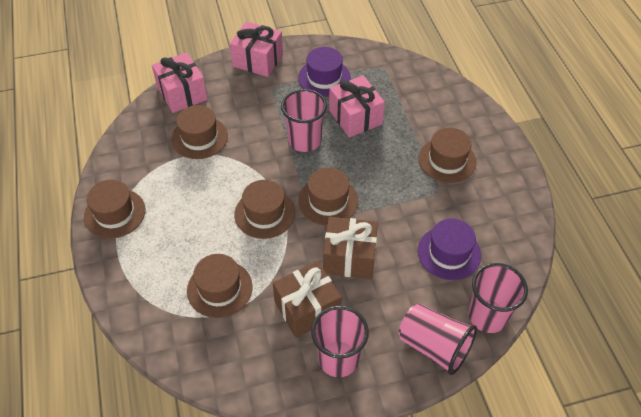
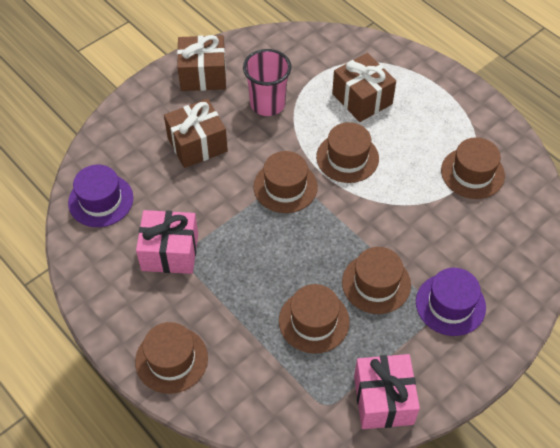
brown gift: [273,261,342,338] [323,217,378,279] = 2 -> [164,99,228,168] [177,35,226,91] [332,53,396,122] = 3
pink cup: [281,89,327,152] [311,306,369,377] [399,303,477,375] [468,263,528,333] = 4 -> [243,49,292,116] = 1
pink gift: [152,52,207,113] [230,21,283,77] [329,75,385,138] = 3 -> [136,210,198,274] [354,354,420,429] = 2

